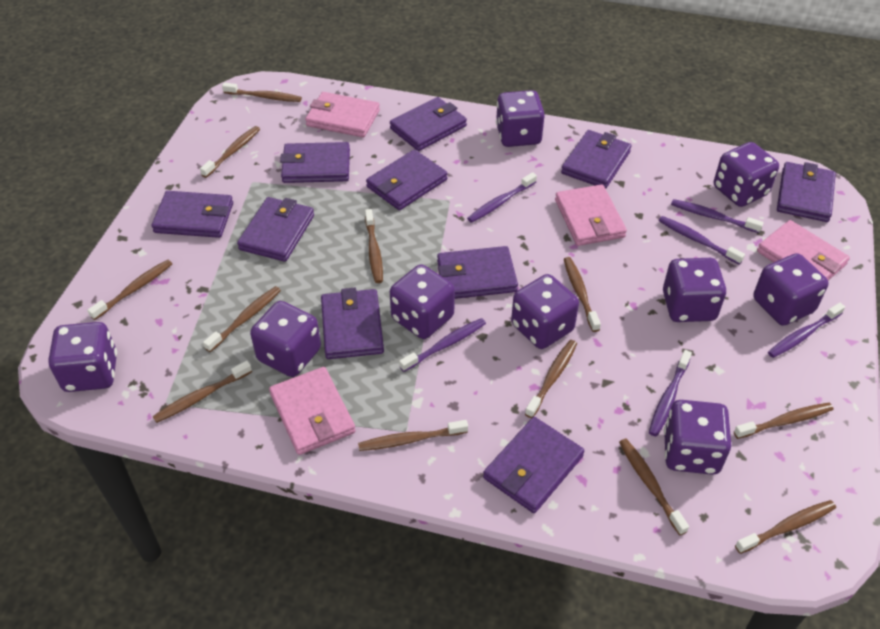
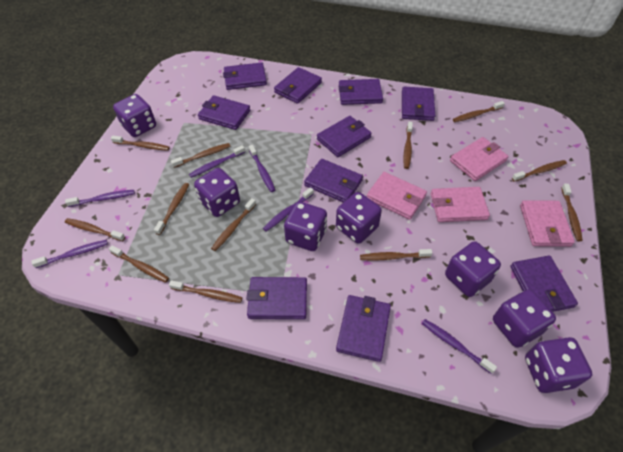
purple dice: [48,322,117,392] [250,301,321,377] [390,264,455,339] [496,90,545,147] [511,274,579,349] [663,258,726,322] [664,400,731,475] [714,142,779,207] [753,253,829,326] = 9 -> [113,94,156,137] [194,168,240,217] [284,201,327,251] [336,192,382,244] [445,241,501,297] [493,289,556,348] [525,337,592,393] = 7

